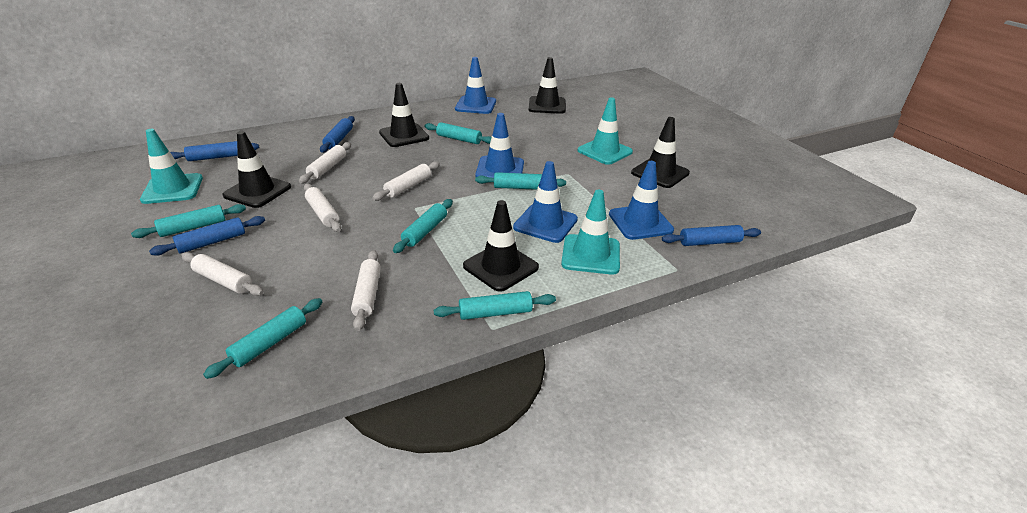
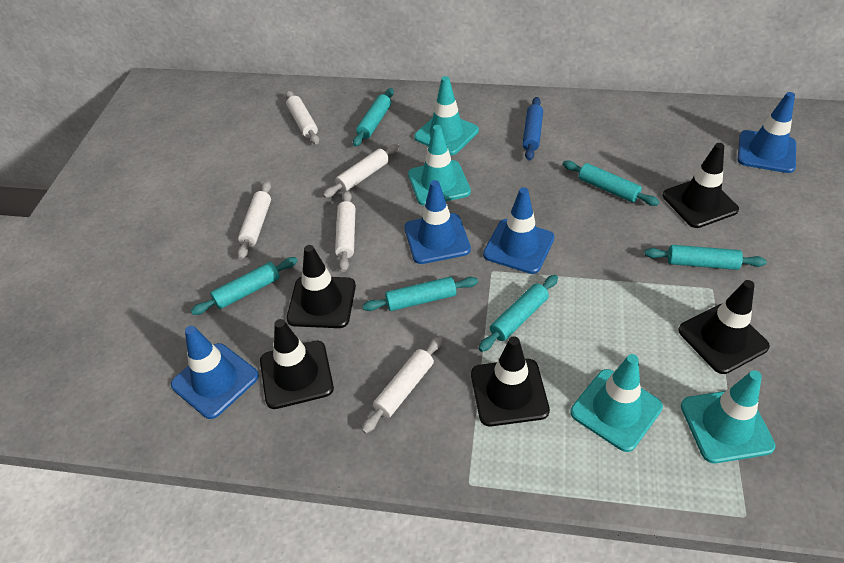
blue rolling pin: [149,216,265,256] [170,141,259,161] [320,116,355,153] [662,225,761,246] = 4 -> [522,97,543,161] = 1
turquoise traffic cone: [140,129,203,204] [561,190,620,275] [578,98,633,165] = 3 -> [408,125,471,205] [414,76,479,155] [570,354,663,452] [681,370,776,463] = 4

